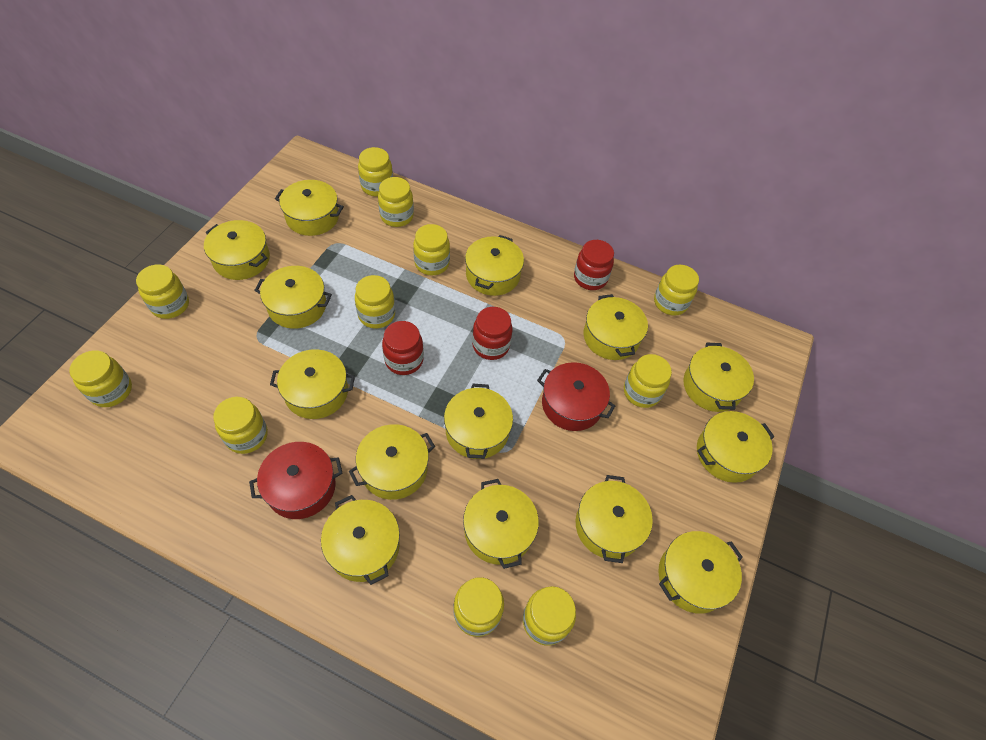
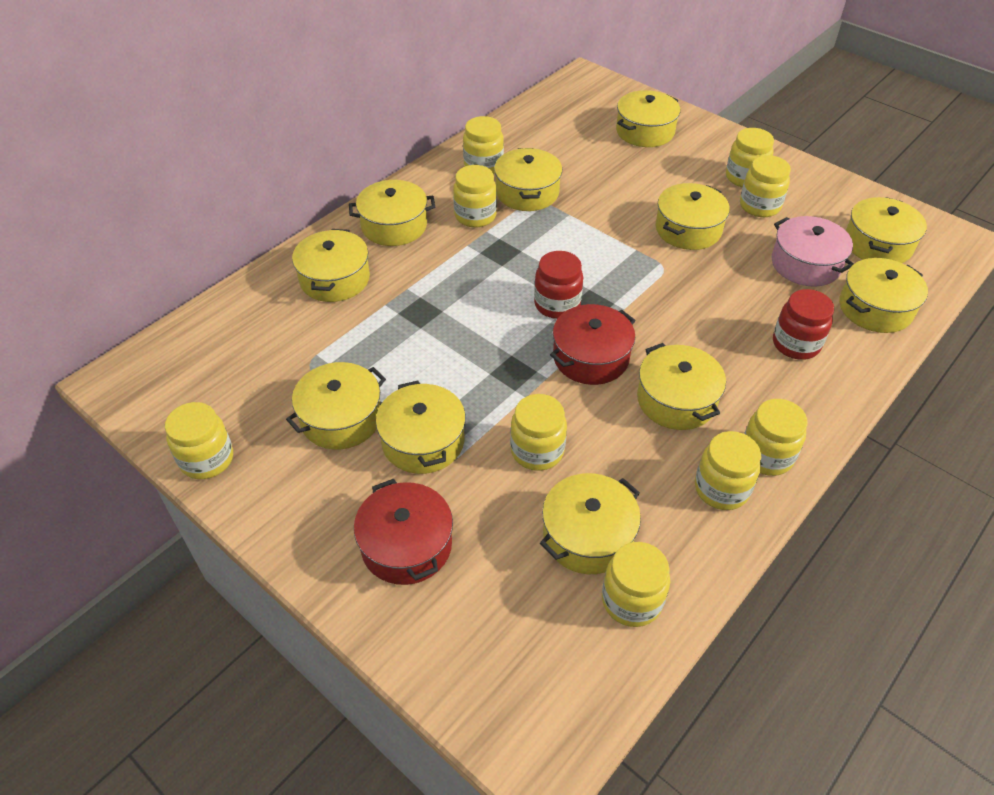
pink pot: none = 0 -> [771,216,854,287] = 1
red jar: [382,321,424,375] [472,307,513,360] [574,240,614,290] = 3 -> [534,251,583,319] [773,289,834,360] = 2
yellow jar: [69,350,132,407] [136,264,189,319] [213,397,268,454] [355,275,395,329] [358,147,393,197] [378,177,414,227] [413,224,450,276] [453,577,504,637] [523,586,576,646] [624,354,672,408] [654,265,699,316] = 11 -> [165,402,233,479] [453,165,497,227] [463,116,504,174] [510,394,567,471] [602,542,670,627] [695,431,761,510] [726,128,774,187] [740,155,791,217] [744,399,808,476] = 9
yellow pot: [204,220,270,280] [254,266,332,329] [270,349,355,419] [275,180,344,236] [321,495,400,585] [349,424,435,500] [444,384,513,459] [463,479,539,569] [465,235,524,296] [576,475,653,563] [584,294,648,360] [658,531,743,614] [683,343,754,412] [697,411,774,483] = 14 -> [286,362,386,450] [292,229,370,302] [349,180,435,246] [376,380,466,474] [494,148,562,211] [540,473,641,574] [616,90,680,147] [637,343,726,430] [656,183,730,250] [839,258,928,333] [846,197,927,263] = 11

